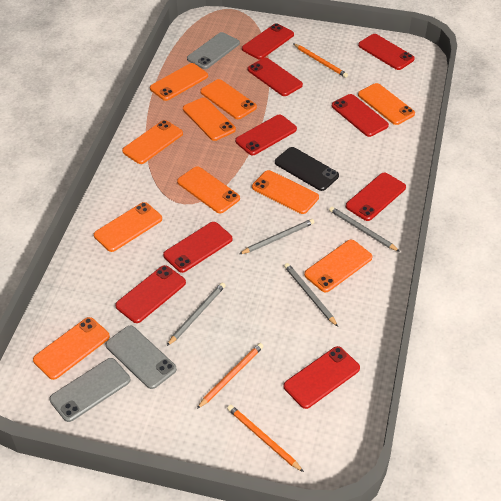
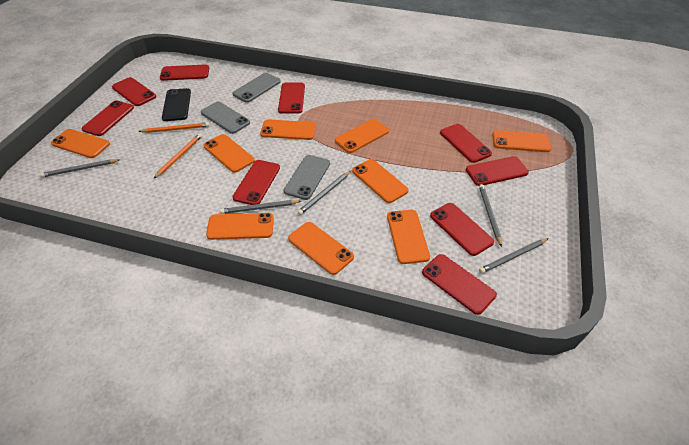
grey pencil: [167,282,226,346] [239,219,314,254] [284,263,338,327] [329,207,400,252] = 4 -> [40,159,119,177] [220,200,301,214] [298,171,351,215] [479,184,502,247] [479,238,549,274] = 5
orange pencil: [197,343,263,409] [227,405,304,472] [293,43,348,78] = 3 -> [138,122,209,133] [154,133,202,178] = 2
orange phone: [33,317,110,380] [94,202,162,252] [122,120,183,164] [150,63,208,101] [177,167,240,213] [183,97,236,141] [200,79,257,119] [252,170,319,214] [304,240,372,292] [358,83,415,125] = 10 -> [51,129,110,158] [203,134,255,173] [206,213,274,240] [260,119,316,140] [288,222,354,275] [335,119,389,153] [352,159,408,203] [387,210,430,264] [492,130,551,152] = 9

